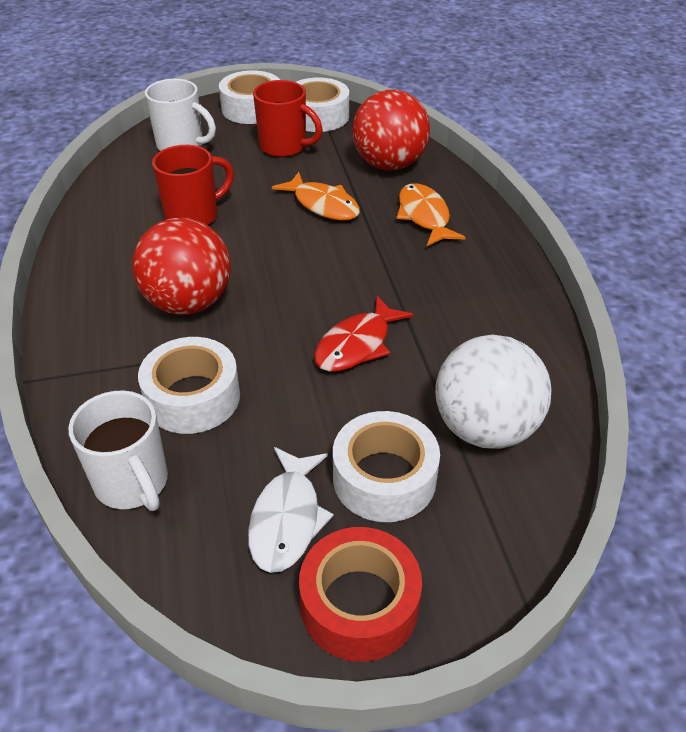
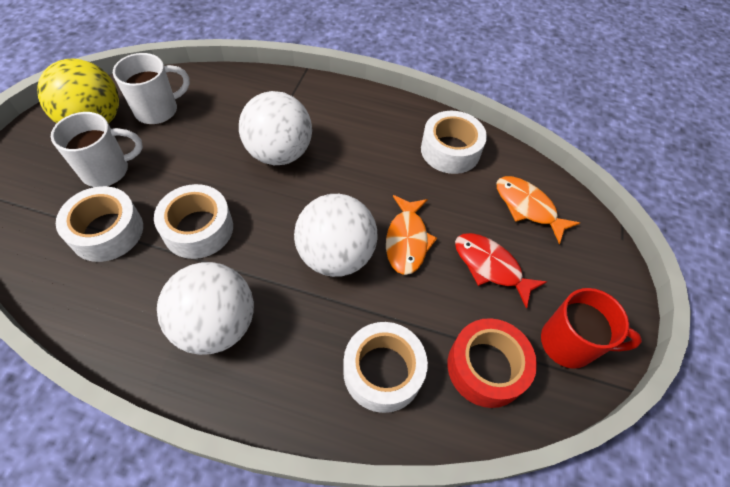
red ball: [132,217,231,315] [352,90,430,171] = 2 -> none = 0
red mug: [152,145,234,225] [253,80,323,157] = 2 -> [541,288,642,369] = 1
white ball: [435,335,551,449] = 1 -> [157,262,254,355] [239,91,312,165] [294,194,378,277] = 3
white fish: [248,447,334,573] = 1 -> none = 0
yellow ball: none = 0 -> [37,59,119,124] = 1

